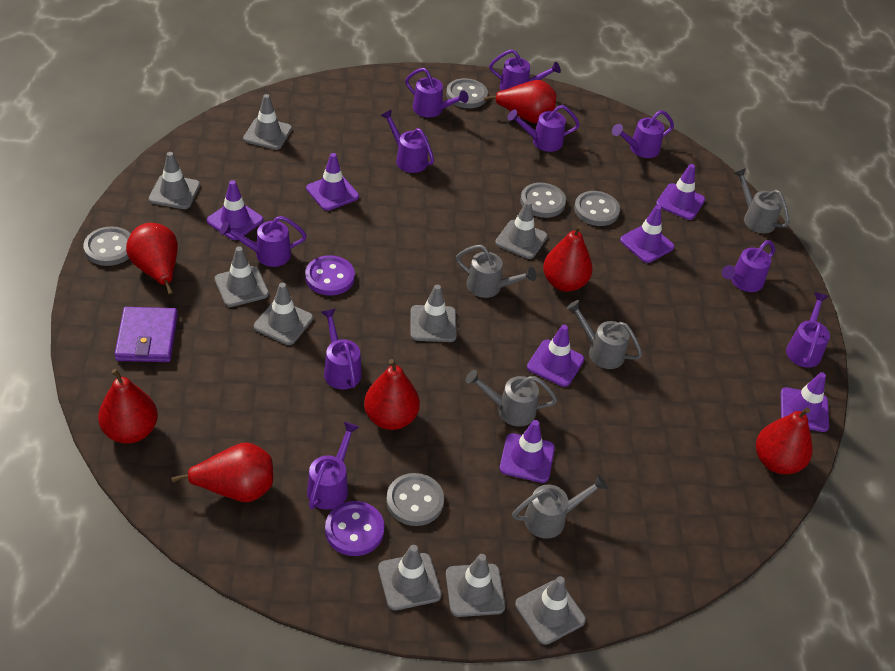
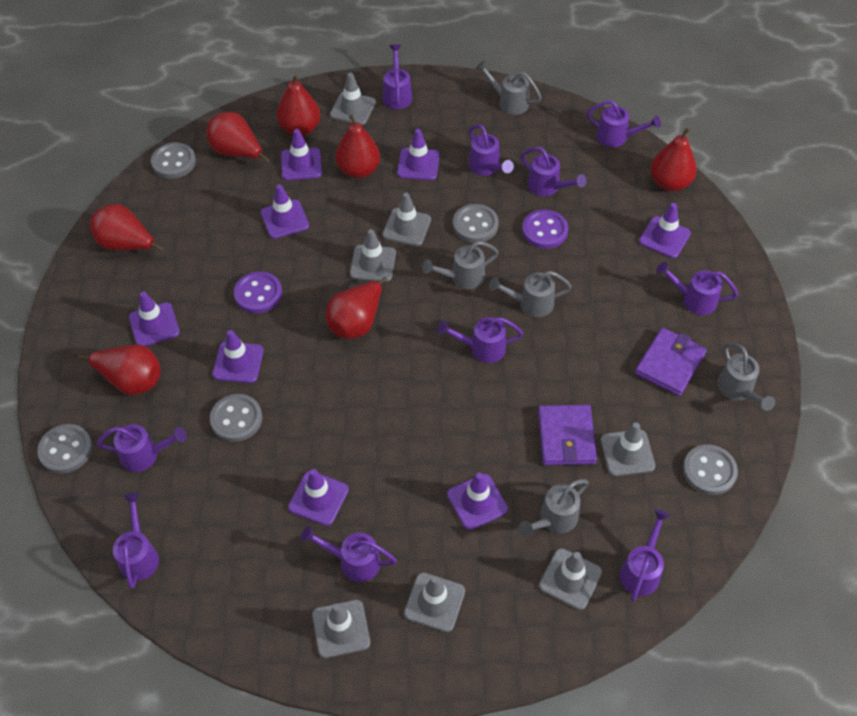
grey traffic cone: [149,152,200,209] [215,246,269,307] [243,94,292,150] [254,283,313,345] [378,545,442,610] [410,284,457,342] [446,554,505,617] [495,201,548,259] [515,576,586,645] = 9 -> [312,600,370,658] [330,73,376,125] [350,229,396,282] [383,193,431,247] [404,573,465,632] [539,548,602,610] [600,422,655,476] = 7
purple traffic cone: [207,180,263,240] [306,153,359,211] [500,420,555,483] [527,325,584,387] [620,205,674,263] [656,164,705,220] [781,372,829,432] = 7 -> [129,292,180,346] [212,330,264,383] [261,184,309,239] [281,129,322,180] [288,469,349,526] [397,129,440,181] [447,473,508,530] [639,203,691,258] = 8
purple wallet: [115,307,178,362] = 1 -> [538,405,597,465] [635,328,707,396] = 2

